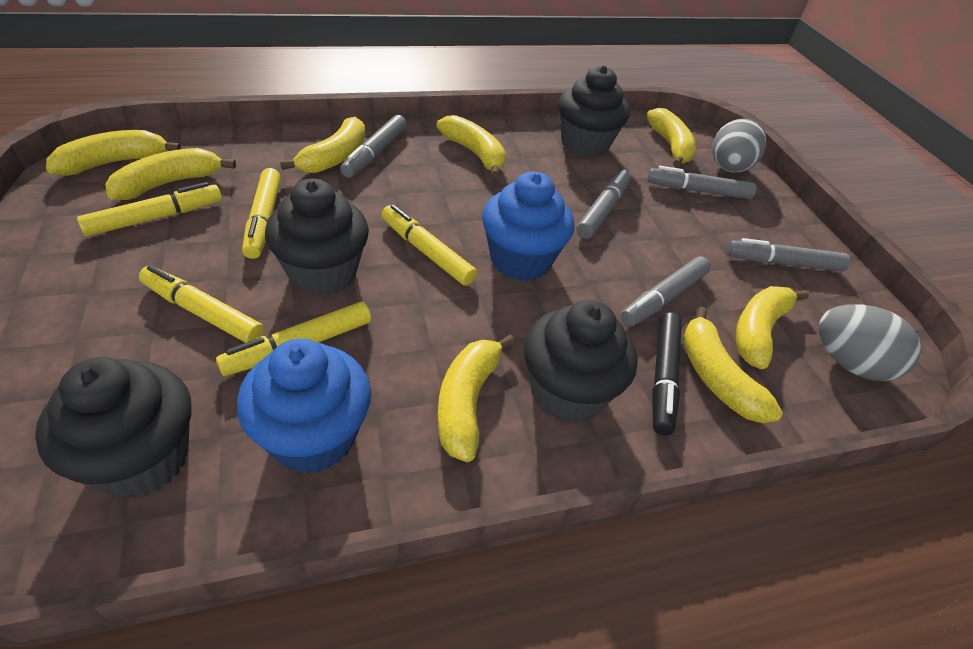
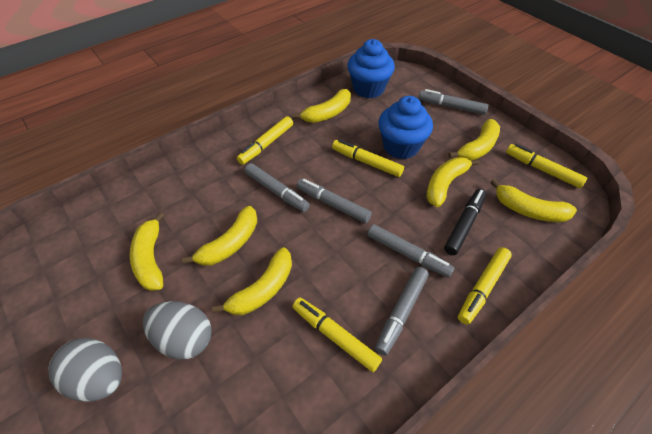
black cupcake: [35,357,192,499] [265,179,369,296] [524,300,638,423] [558,65,630,158] = 4 -> none = 0
yellow banana: [46,130,181,176] [105,148,236,200] [280,117,365,173] [436,115,506,178] [437,335,515,462] [647,108,696,167] [683,307,783,423] [736,286,809,369] = 8 -> [130,212,164,291] [182,206,257,266] [212,247,292,315] [293,89,351,123] [426,157,480,207] [448,119,500,161] [490,179,577,222] = 7

